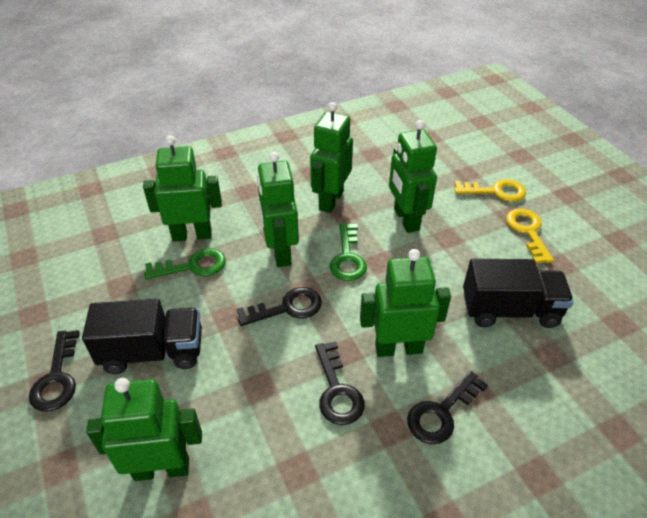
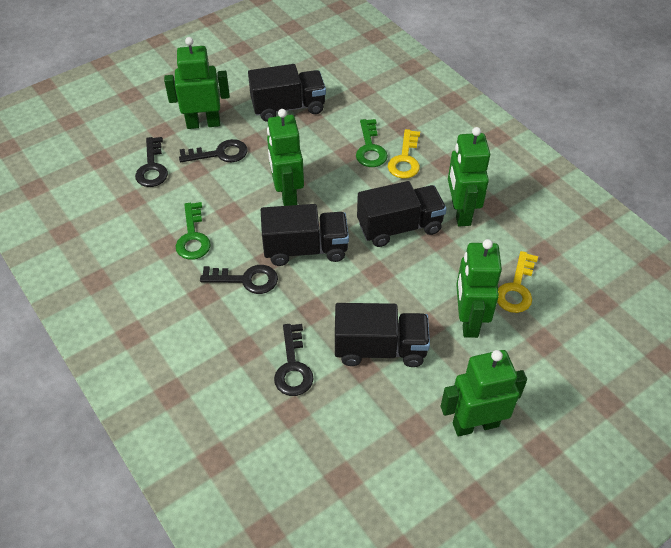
black truck: [82,299,202,374] [463,259,574,328] = 2 -> [248,64,326,122] [261,204,349,266] [335,303,430,367] [357,181,447,247] = 4
green robot: [86,378,202,481] [143,135,222,242] [257,152,299,267] [310,102,353,213] [360,249,451,357] [389,120,437,233] = 6 -> [164,37,230,129] [267,109,304,206] [441,350,527,436] [448,127,490,226] [456,239,502,338] = 5

